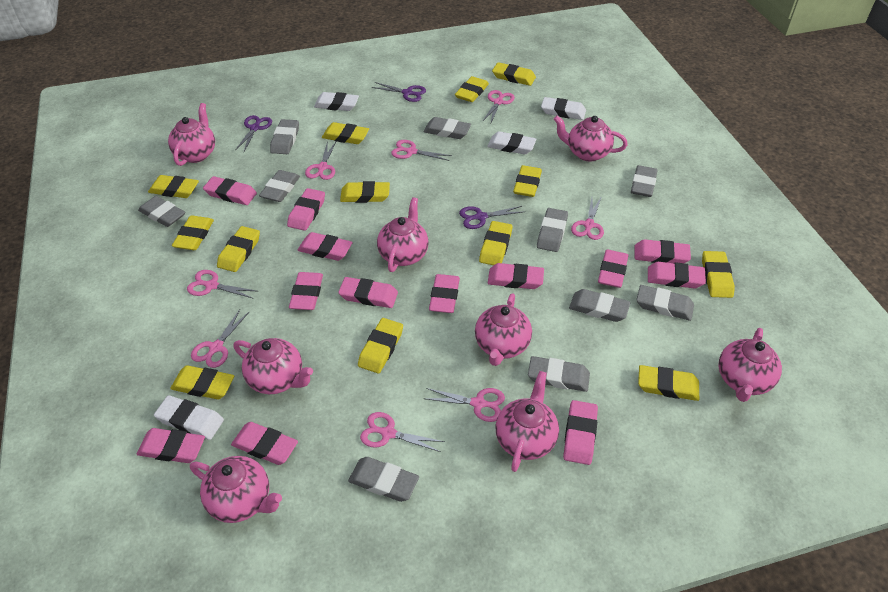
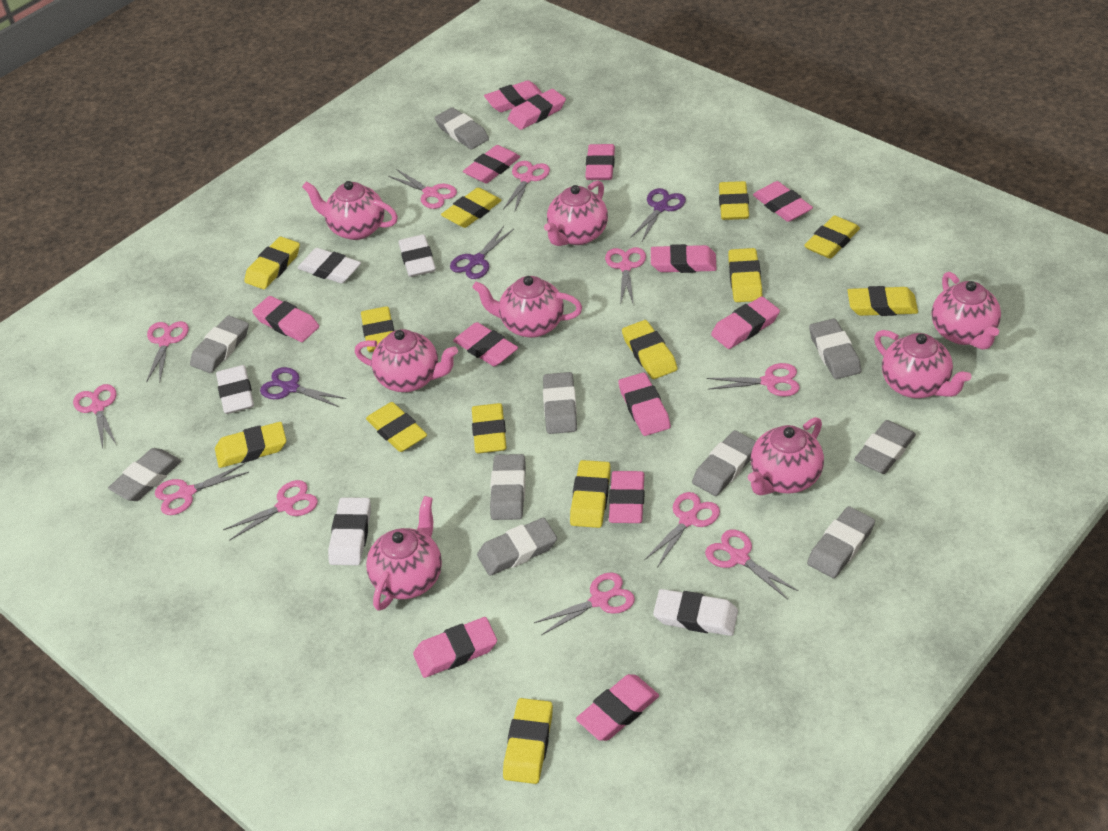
pink scissors: [187,270,256,299] [191,310,249,368] [305,141,336,180] [360,412,445,452] [391,140,452,161] [424,388,505,422] [482,90,515,122] [571,196,604,240] = 8 -> [73,384,116,449] [146,321,189,383] [155,463,249,515] [223,480,318,541] [388,169,457,209] [503,161,550,213] [534,572,635,635] [605,247,646,306] [644,492,720,568] [705,530,798,600] [707,363,800,396] = 11
white eraser: [154,395,224,440] [314,92,359,111] [487,131,536,154] [541,97,586,120] = 4 -> [216,365,254,414] [298,248,361,284] [328,497,371,565] [399,234,436,277] [653,589,738,636] = 5

